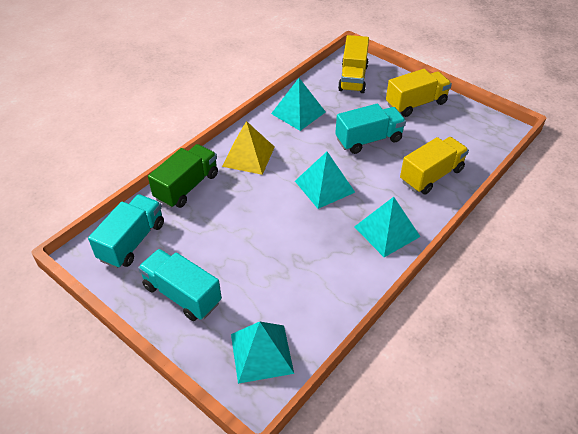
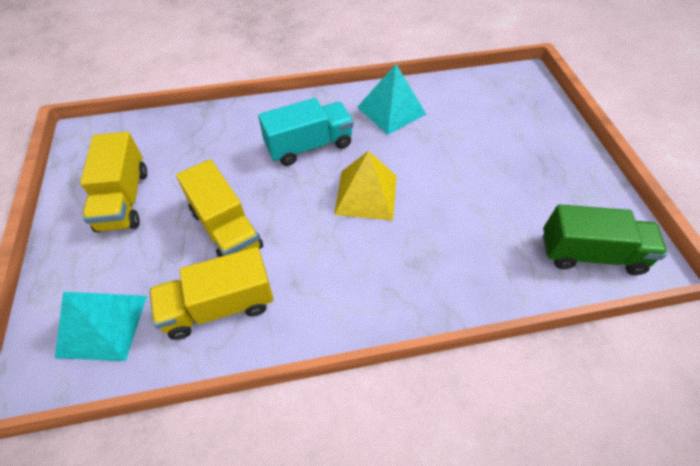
turquoise pyramid: [231,322,294,384] [271,78,326,131] [295,152,355,209] [354,197,421,257] = 4 -> [55,292,147,361] [357,64,426,135] = 2
turquoise truck: [88,194,164,268] [138,249,222,321] [335,104,406,154] = 3 -> [258,98,354,166] = 1

